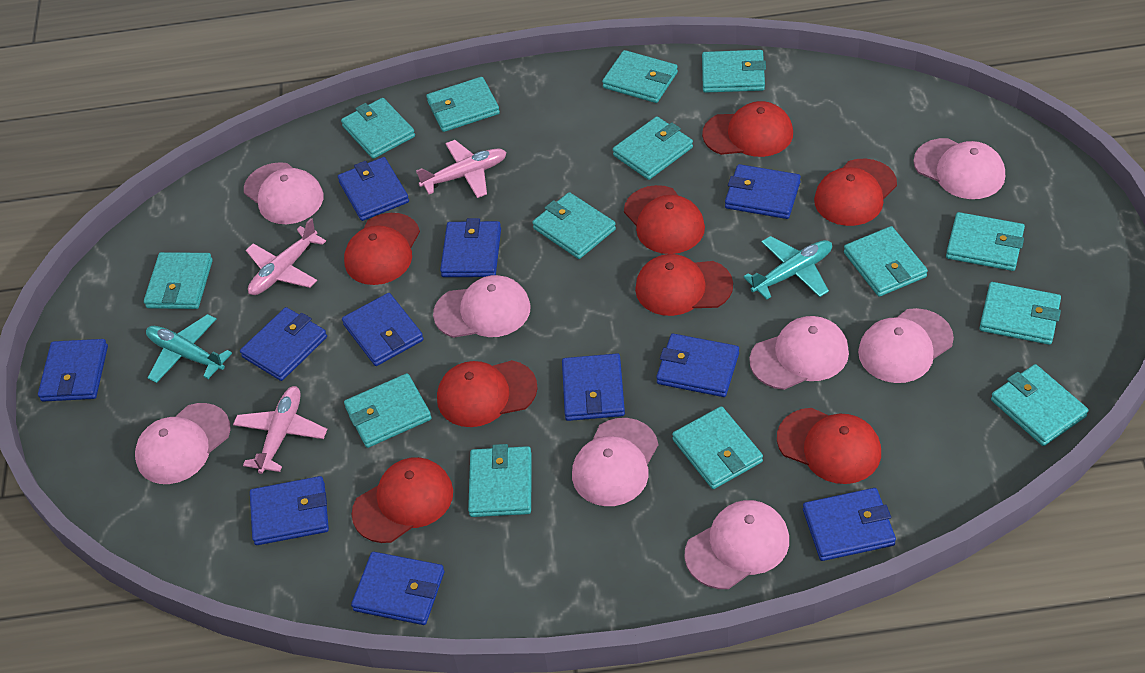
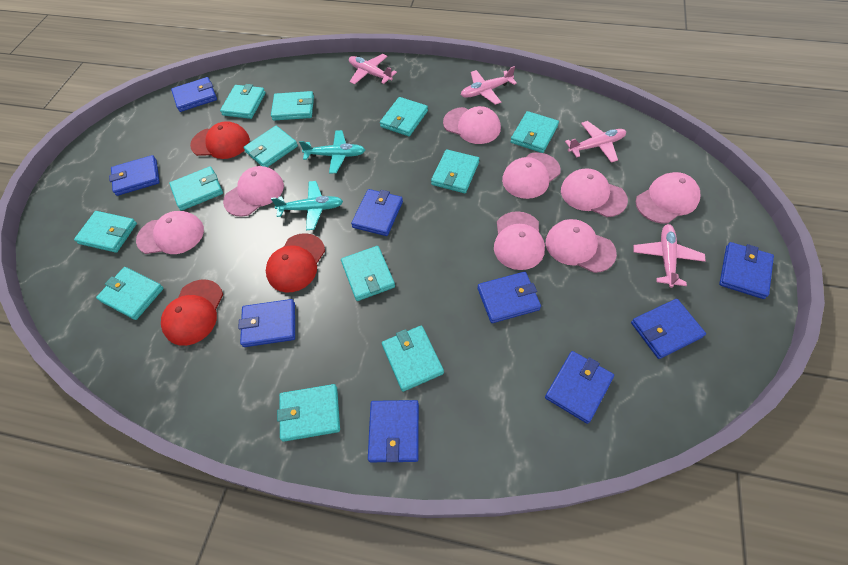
blue wallet: [38,339,108,402] [240,307,327,381] [250,476,329,545] [338,157,409,221] [342,293,424,366] [351,552,444,625] [440,218,501,277] [562,353,625,421] [656,334,739,397] [725,164,801,219] [803,488,896,561] = 11 -> [109,155,160,196] [171,77,217,112] [238,299,295,347] [351,189,403,236] [368,400,419,462] [477,272,541,323] [545,351,614,424] [631,299,706,359] [719,242,774,299] = 9
pink plane: [233,386,328,474] [246,218,326,295] [416,140,507,198] = 3 -> [349,54,397,85] [461,66,517,105] [565,121,626,163] [634,224,706,288] = 4
red cap: [344,213,420,285] [351,457,453,543] [437,360,538,427] [624,185,705,254] [635,254,733,316] [702,101,793,157] [777,408,881,484] [814,159,897,226] = 8 -> [161,280,223,346] [190,121,250,159] [266,233,325,292] = 3
turquoise wallet: [144,252,213,309] [341,98,415,159] [344,373,432,448] [426,77,500,132] [468,444,532,517] [532,192,616,259] [602,50,678,103] [613,116,693,180] [672,406,763,489] [702,50,766,93] [844,226,928,297] [946,212,1025,271] [979,282,1061,345] [991,364,1089,446] = 14 -> [74,211,137,253] [96,267,164,320] [169,166,223,211] [220,84,266,119] [243,126,298,167] [271,91,314,120] [277,384,340,442] [341,246,395,301] [380,97,428,136] [382,326,444,392] [431,149,479,193] [511,111,559,153] = 12

